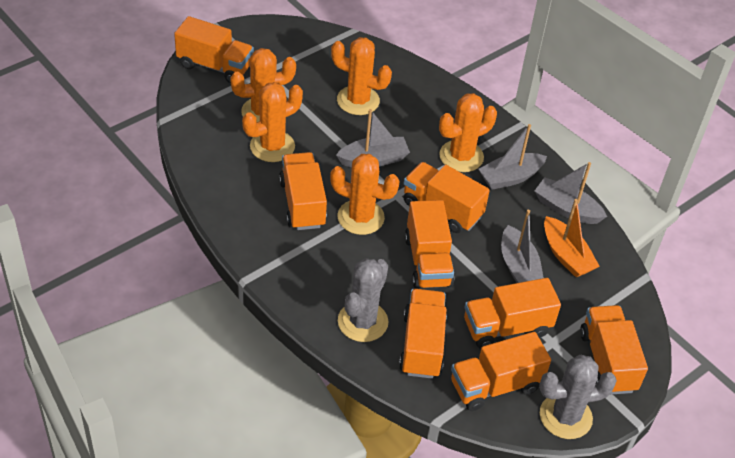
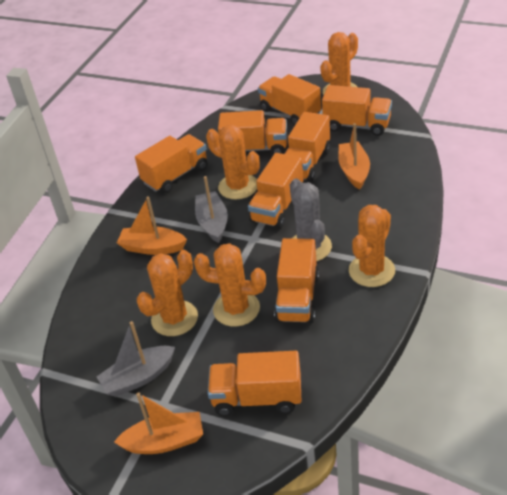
grey boat: [336,109,410,167] [479,124,547,190] [501,209,544,283] [535,162,607,224] = 4 -> [97,321,175,397] [195,176,228,243] = 2
grey cactus: [338,258,388,342] [539,355,617,439] = 2 -> [290,179,332,261] = 1
orange boat: [544,199,600,277] = 1 -> [114,393,203,454] [117,196,187,255] [338,123,370,190] = 3

